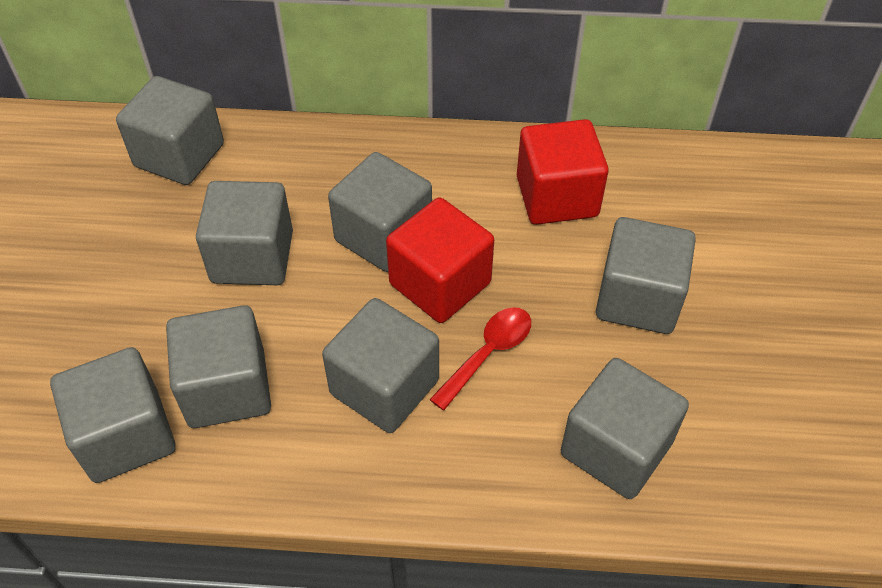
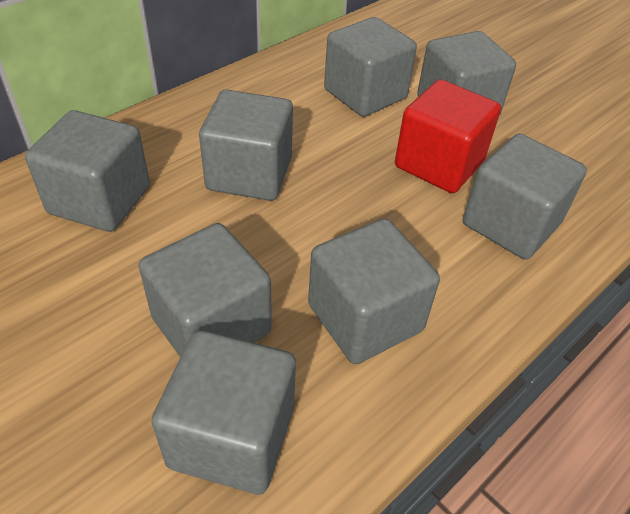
red cube: [386,197,494,323] [517,119,609,225] = 2 -> [395,79,501,193] = 1
red spoon: [429,307,531,410] = 1 -> none = 0

